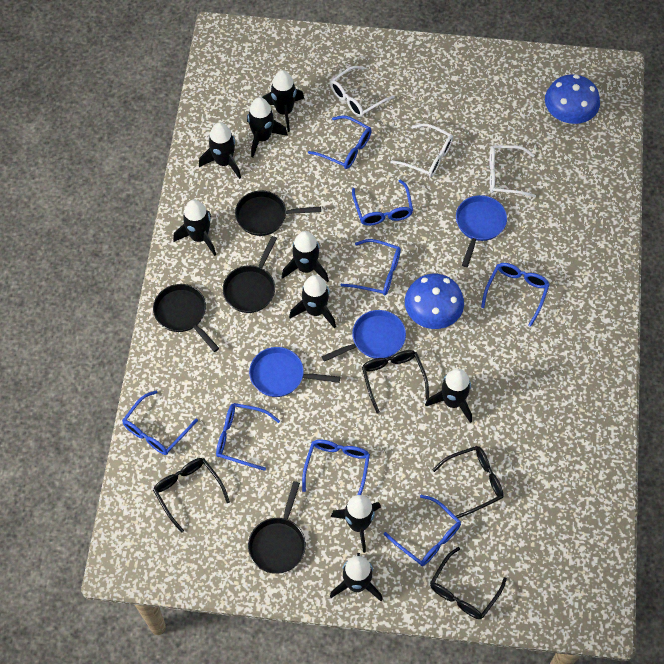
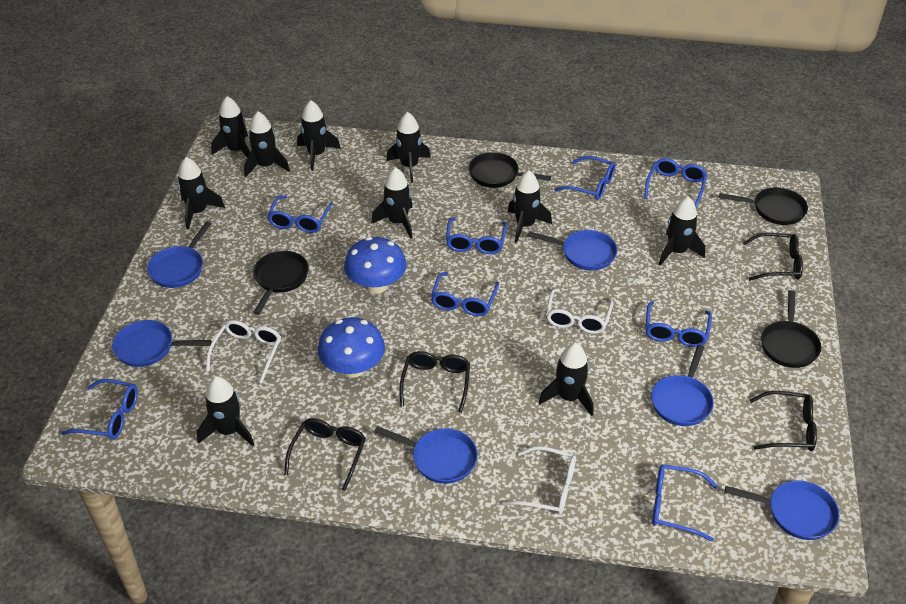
black rocket: [173,200,216,256] [199,122,241,179] [247,97,288,158] [262,70,304,132] [282,231,329,282] [289,275,336,328] [330,553,383,601] [331,495,381,553] [425,369,472,423] = 9 -> [177,157,225,230] [197,376,254,447] [211,96,250,158] [244,112,290,177] [297,100,341,171] [371,167,413,238] [386,112,431,183] [508,170,552,243] [539,343,594,416] [659,196,705,266] = 10
blue pan: [249,347,340,397] [322,310,406,362] [456,195,507,267] = 3 -> [112,320,211,367] [147,221,212,288] [374,426,478,484] [527,230,617,270] [651,345,714,426] [725,481,839,540] = 6

